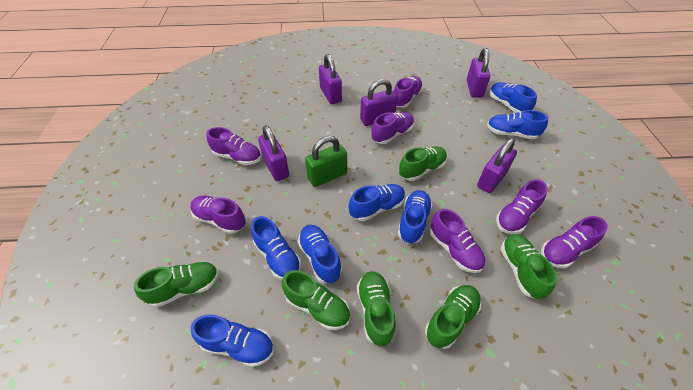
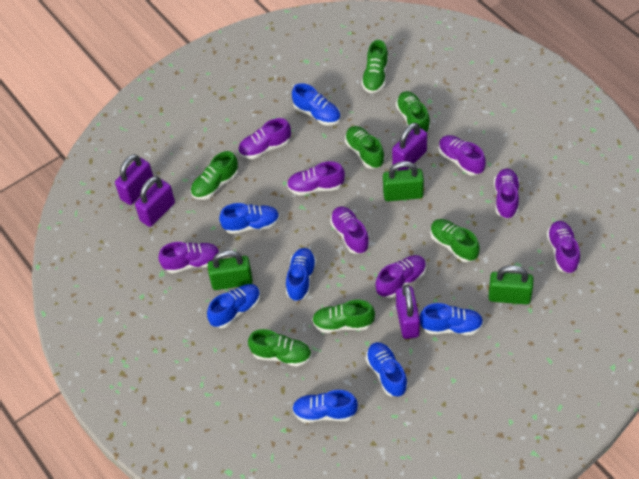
green padlock: [305,136,347,187] = 1 -> [208,250,253,290] [383,161,424,201] [488,265,534,305] = 3
green shoe: [134,262,219,307] [282,270,350,330] [357,271,396,347] [399,146,447,181] [425,285,481,349] [501,234,557,299] = 6 -> [191,151,238,200] [248,329,312,367] [312,300,375,333] [345,126,384,169] [361,40,388,93] [396,91,430,132] [430,219,480,262] = 7
purple padlock: [258,125,289,181] [319,54,342,104] [360,79,397,126] [467,48,490,98] [477,138,517,193] = 5 -> [115,154,153,205] [135,176,175,227] [392,122,427,170] [396,285,420,339] = 4
purple shoe: [190,195,246,234] [207,127,261,165] [372,112,414,144] [394,76,423,107] [430,209,485,273] [496,179,548,234] [541,216,608,269] = 7 -> [158,242,220,273] [238,118,291,159] [287,161,345,196] [330,206,370,254] [376,255,426,298] [439,135,486,176] [494,169,519,219] [547,221,580,273] = 8

